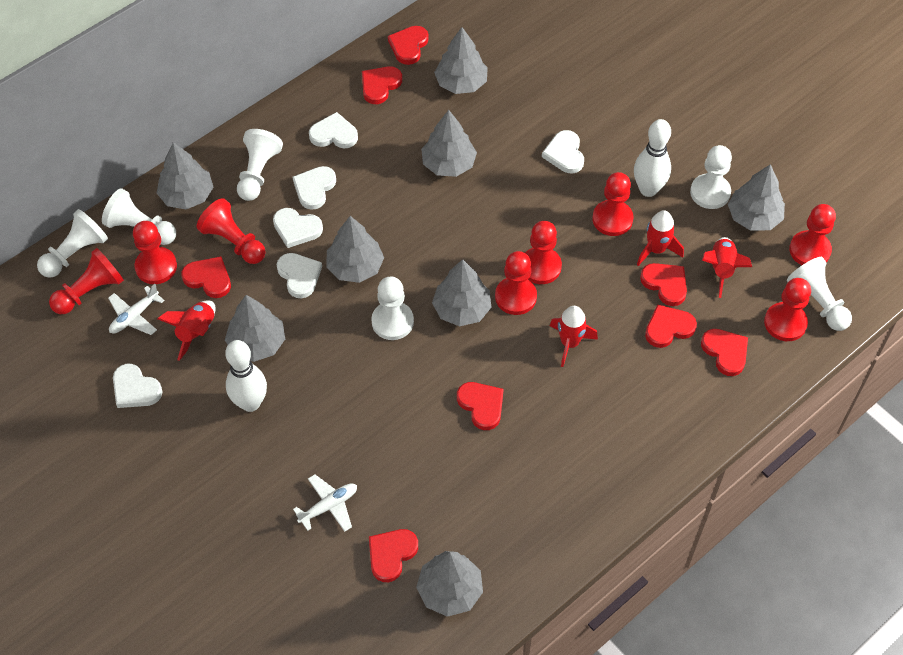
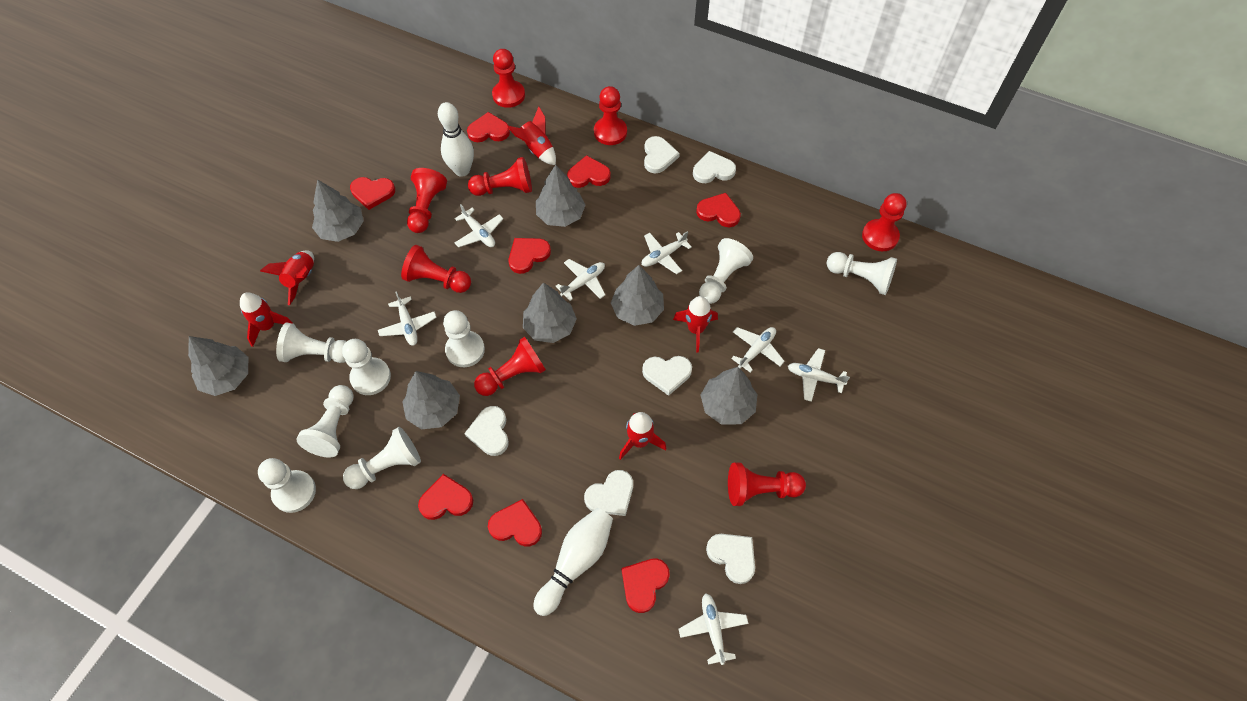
grey tree: [157,142,213,209] [225,295,285,362] [326,216,384,283] [416,551,483,617] [421,110,477,177] [432,259,491,326] [434,27,488,94] [728,164,785,231] = 8 -> [188,336,248,396] [312,179,364,242] [402,371,460,429] [523,282,577,343] [536,165,586,227] [611,265,664,326] [701,367,757,425] = 7
red rocket: [157,300,216,361] [550,306,598,367] [637,210,684,266] [702,237,752,298] = 4 -> [240,292,293,347] [260,250,314,305] [507,106,556,165] [619,412,666,460] [673,296,718,352] = 5
white pawn: [37,209,108,278] [102,188,176,245] [237,129,283,201] [371,276,414,340] [690,145,732,209] [787,257,852,331] = 6 -> [258,458,316,513] [276,323,347,363] [296,385,354,458] [342,339,391,395] [343,427,421,489] [443,310,485,367] [699,238,753,304] [827,252,897,295] = 8
white plane: [108,284,165,335] [293,474,357,532] = 2 -> [378,291,437,346] [454,204,504,248] [556,259,605,301] [642,231,692,274] [679,594,749,665] [731,327,785,373] [788,348,850,402] = 7

